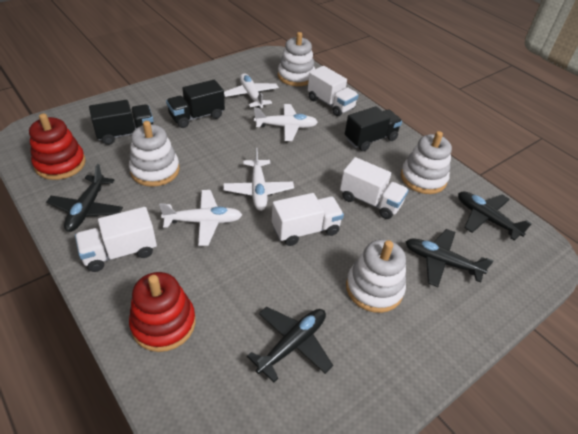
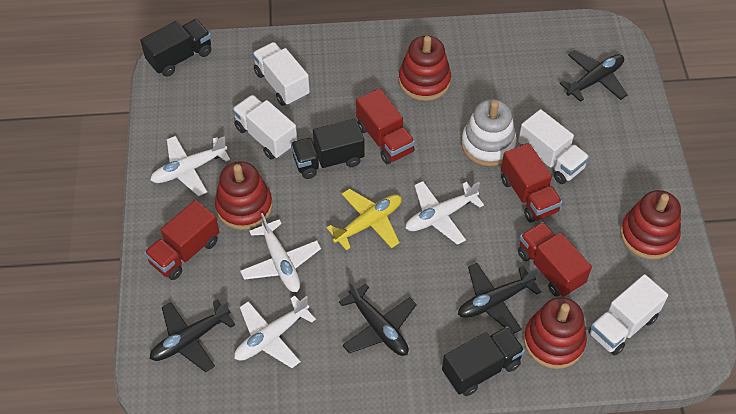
red stacking toy: [29,113,86,180] [129,272,196,352] = 2 -> [215,161,272,230] [399,36,451,101] [524,297,587,369] [620,190,681,259] = 4
red truck: none = 0 -> [144,200,219,280] [356,88,415,164] [501,143,562,222] [518,222,592,297] = 4
white stacking toy: [129,121,180,187] [278,32,315,86] [346,240,406,313] [401,131,452,194] = 4 -> [461,99,517,166] = 1
yellow plane: none = 0 -> [327,189,402,251] = 1

